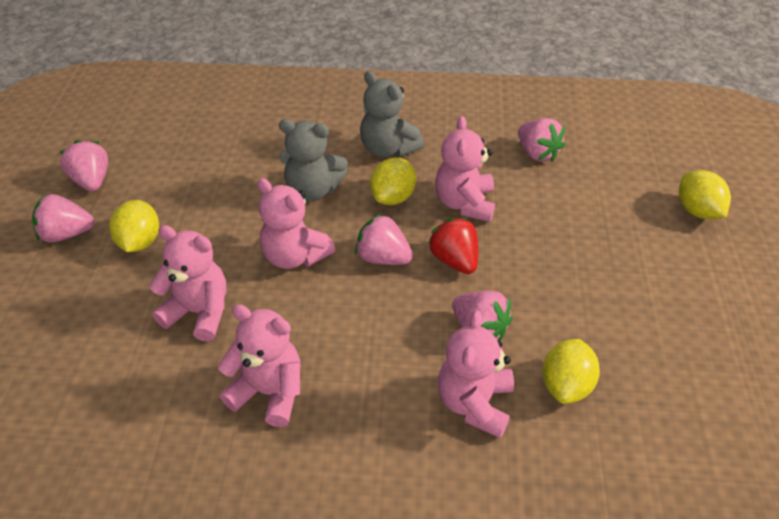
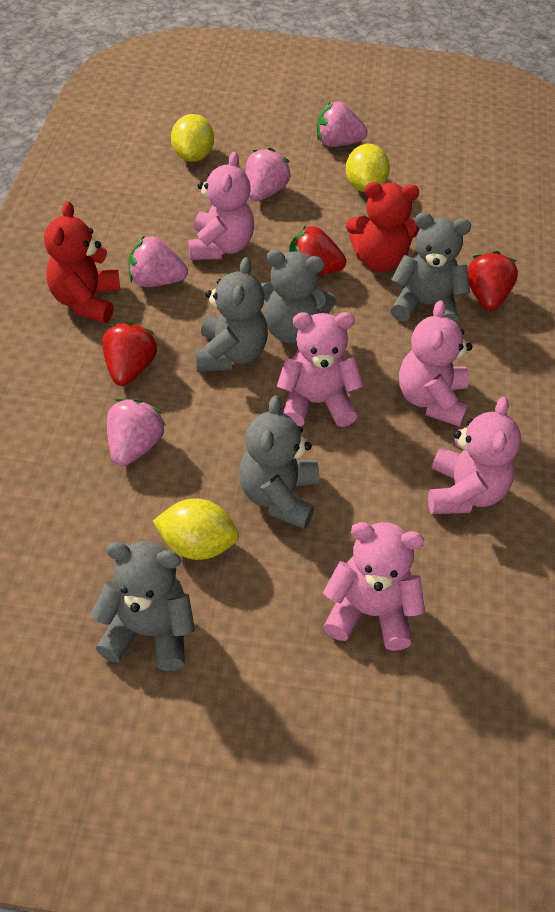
grey teddy bear: [279,119,348,201] [360,71,424,157] = 2 -> [90,541,195,671] [195,257,268,372] [239,395,319,529] [260,250,336,343] [391,212,471,324] = 5
pink strawberry: [32,194,94,243] [59,140,108,191] [355,213,413,265] [452,290,513,341] [518,118,565,162] = 5 -> [107,399,166,466] [128,235,188,287] [246,147,291,201] [317,101,368,147] = 4
red strawberry: [428,218,478,274] = 1 -> [102,321,157,386] [289,225,346,275] [467,251,518,311] = 3
red teddy bear: none = 0 -> [44,201,120,323] [346,182,420,272] = 2
yellow lemon: [109,200,159,252] [370,158,416,205] [542,339,600,404] [679,170,731,219] = 4 -> [153,498,239,560] [171,114,214,162] [346,144,390,192] = 3

